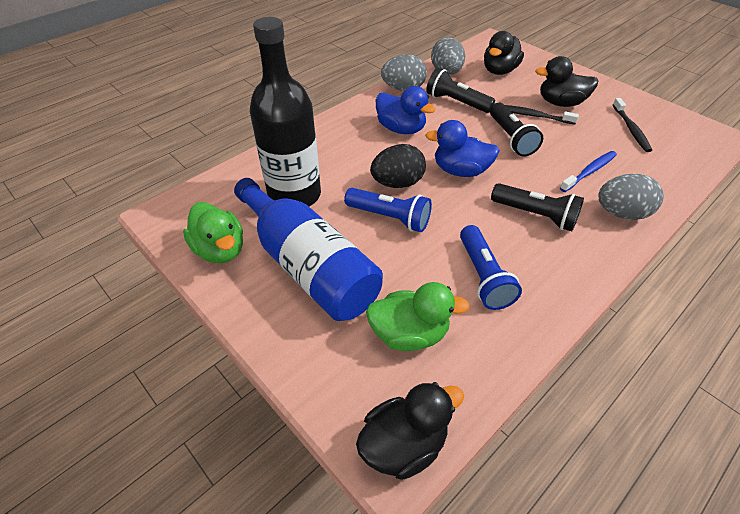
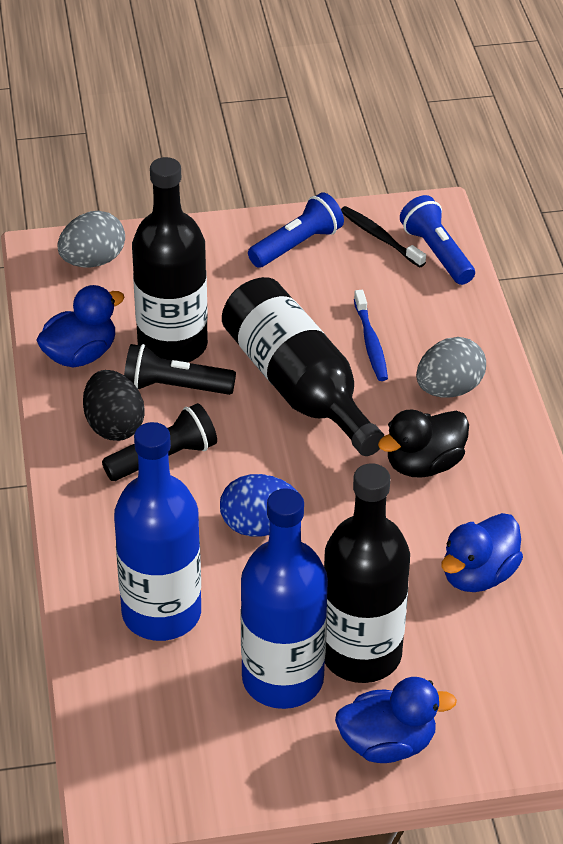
black bottle: [250,17,321,206] = 1 -> [132,157,208,362] [222,277,384,456] [324,463,410,683] = 3
black duck: [356,382,464,480] [484,31,524,75] [535,56,598,107] = 3 -> [378,409,469,478] = 1
black flashlight: [426,68,495,113] [490,103,543,157] [491,183,584,231] = 3 -> [102,403,217,481] [124,344,236,395] = 2
black toothbrush: [505,105,579,124] [613,98,652,152] = 2 -> [341,206,426,267] = 1
blue bottle: [234,178,383,321] = 1 -> [114,422,201,641] [241,488,328,709] = 2
blue duck: [376,86,435,134] [425,120,500,177] = 2 -> [36,285,125,367] [335,677,457,763] [441,513,523,592] = 3
blue egg: none = 0 -> [220,474,299,536] = 1
green duck: [183,202,243,263] [366,282,470,351] = 2 -> none = 0
grey egg: [381,54,427,91] [431,37,465,75] [598,174,664,220] = 3 -> [57,211,125,268] [416,337,486,398] = 2

